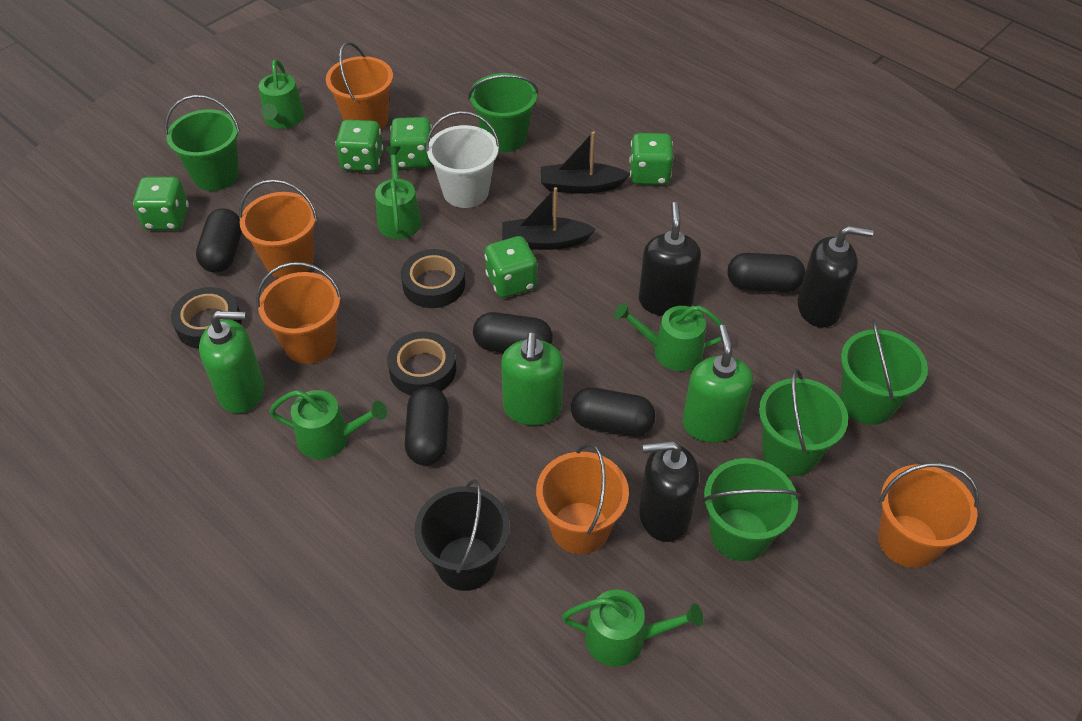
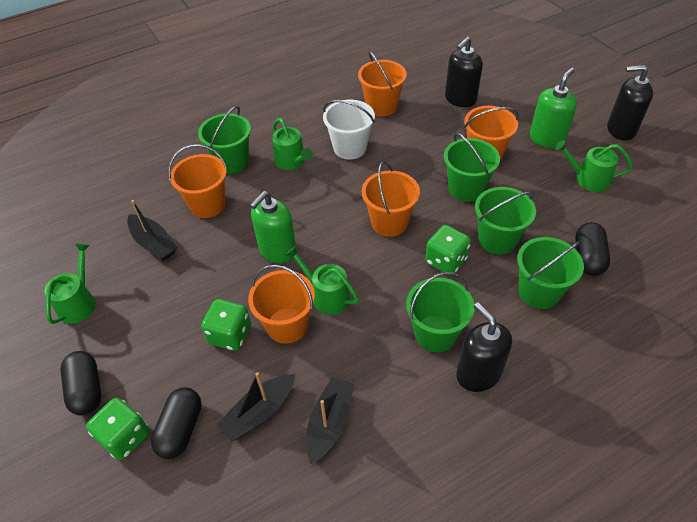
black boat: [502,187,596,250] [541,131,630,194] = 2 -> [127,200,177,261] [217,372,295,442] [306,377,354,464] = 3
black bucket: [415,479,510,591] = 1 -> none = 0
black capsule: [196,208,242,273] [405,387,449,466] [473,312,553,353] [571,387,655,437] [727,253,805,292] = 5 -> [60,351,101,415] [151,387,201,459] [575,222,610,276] = 3
black tape: [171,287,242,349] [387,331,456,395] [401,249,465,308] = 3 -> none = 0
green dice: [133,177,189,230] [335,120,383,172] [390,117,432,169] [484,236,537,298] [629,133,673,185] = 5 -> [86,398,149,460] [201,299,251,351] [425,225,471,273] = 3
green soap dispenser: [199,311,264,414] [501,332,564,426] [682,325,753,443] = 3 -> [250,191,297,263] [530,68,577,148] = 2
green watering can: [259,59,305,129] [269,390,387,459] [375,146,422,239] [562,590,703,667] [614,303,724,371] = 5 -> [45,243,96,324] [272,118,313,170] [285,246,359,315] [555,140,633,192] = 4

